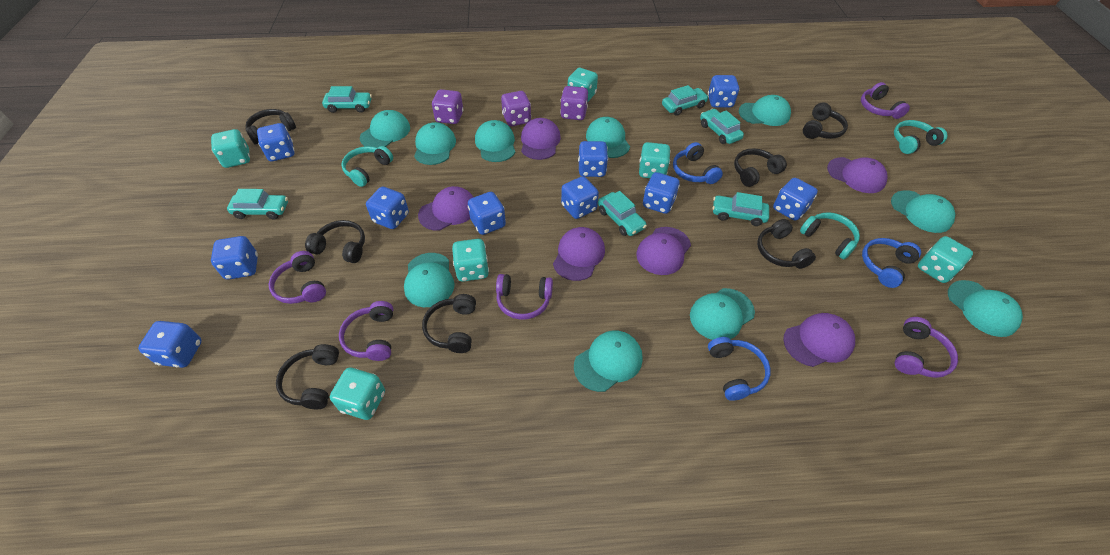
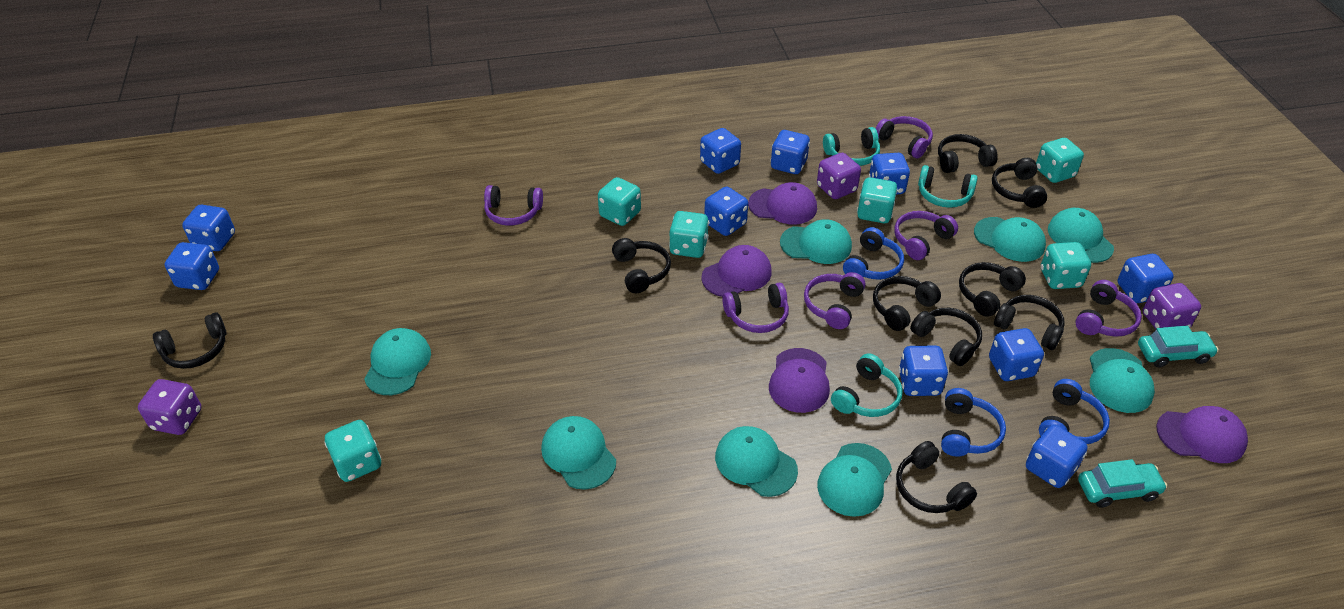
black headphones: [246,109,296,144] [276,344,339,409] [305,220,365,263] [422,294,476,353] [734,148,787,187] [757,219,816,269] [803,103,848,139] = 7 -> [153,312,226,369] [612,238,671,293] [873,276,941,331] [896,441,977,513] [910,308,982,366] [938,134,998,173] [959,262,1026,317] [992,158,1047,208] [994,295,1065,350] = 9
purple cap: [418,186,474,231] [521,118,561,160] [553,227,605,281] [636,227,691,275] [783,313,855,367] [827,157,888,193] = 6 -> [701,245,772,297] [748,182,817,225] [769,348,830,413] [1156,406,1248,463] = 4
purple headphones: [269,251,326,304] [339,301,393,361] [496,274,553,320] [861,82,910,119] [894,317,958,378] = 5 -> [484,185,543,226] [722,283,789,333] [804,272,866,329] [875,116,933,158] [894,211,958,260] [1075,280,1142,337] = 6
turquoise cap: [360,110,410,148] [404,253,455,307] [414,122,456,165] [475,120,515,162] [574,330,643,392] [586,117,630,158] [690,288,755,340] [739,95,791,126] [891,190,955,233] [948,280,1023,337] = 10 -> [364,328,431,395] [541,416,616,490] [715,426,798,497] [780,219,852,264] [817,443,892,517] [974,217,1046,262] [1048,208,1114,263] [1090,348,1155,413] = 8
turquoise car: [227,189,288,219] [322,86,372,113] [598,191,647,236] [662,85,709,116] [700,109,744,144] [713,192,769,226] = 6 -> [1078,459,1167,508] [1138,326,1219,367] = 2

